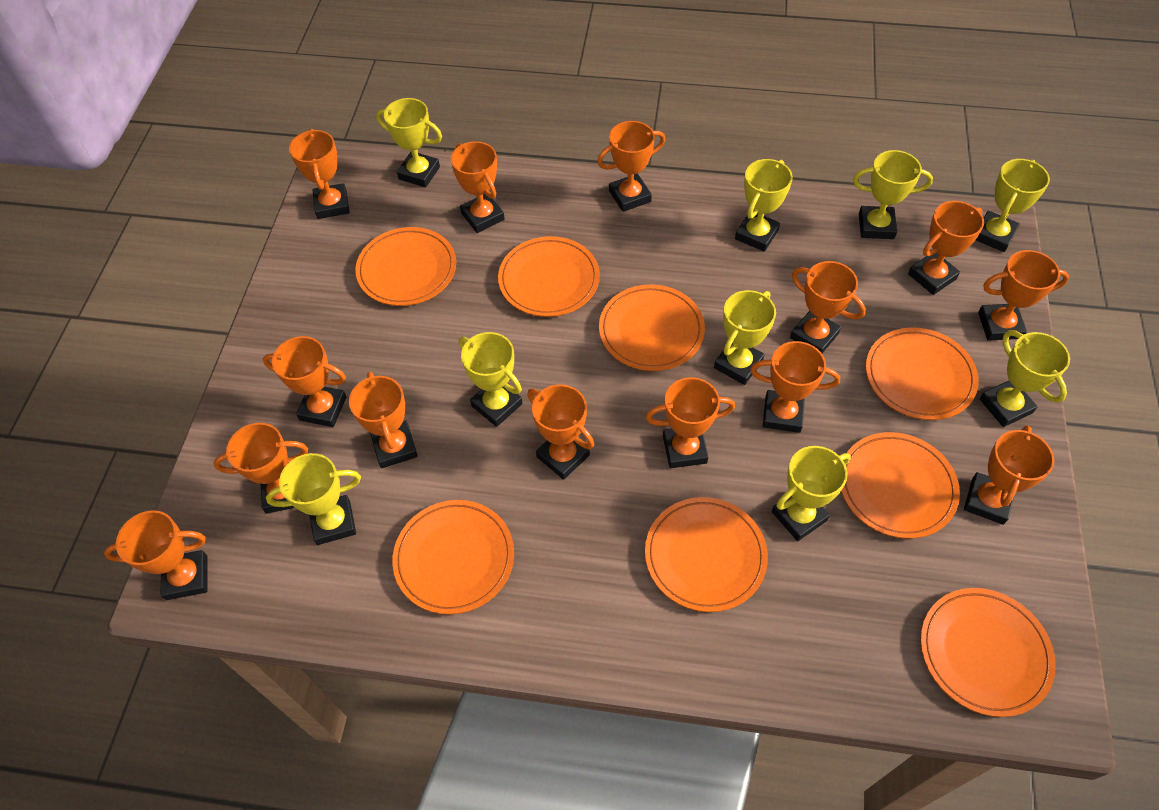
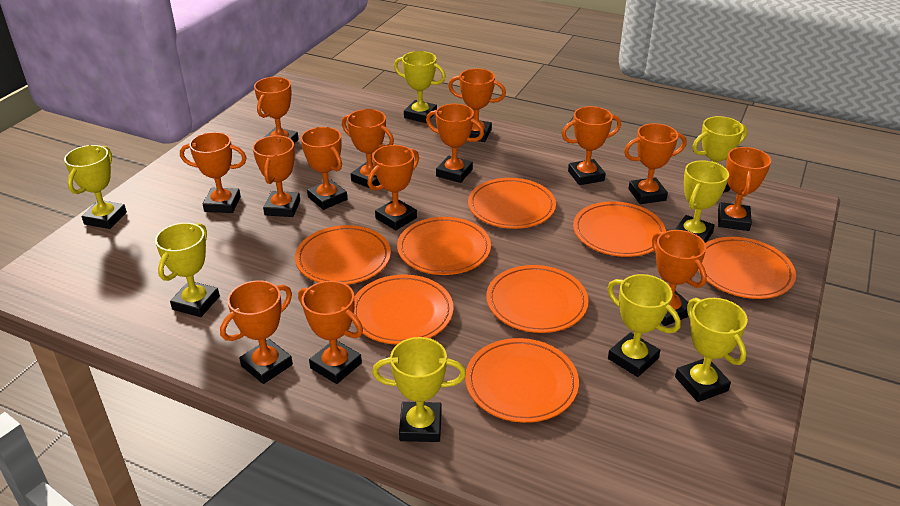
yellow trophy: [266,453,361,545] [376,98,442,187] [459,332,523,427] [714,290,776,385] [735,159,793,252] [772,446,851,541] [853,150,933,239] [976,159,1050,252] [980,330,1070,427] = 9 -> [64,145,127,229] [155,223,220,317] [372,337,466,442] [394,51,446,123] [607,274,681,377] [675,160,729,243] [675,298,748,402] [692,116,747,193] = 8

